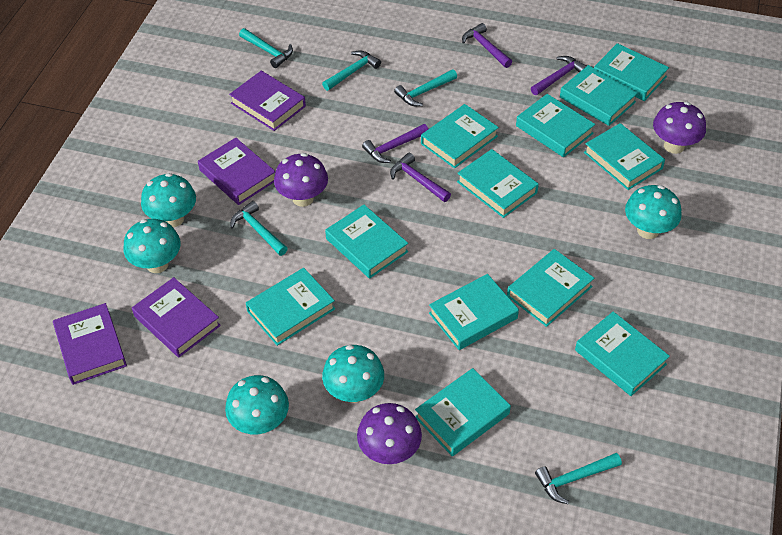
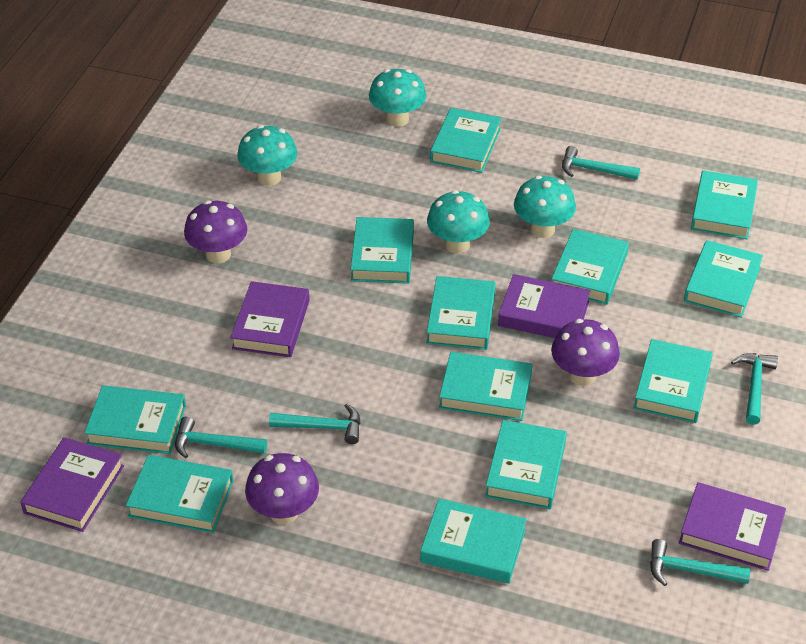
purple hammer: [362,124,428,163] [390,152,451,202] [462,23,512,68] [531,56,587,95] = 4 -> none = 0
turquoise mushroom: [124,219,181,273] [141,173,196,227] [225,375,289,434] [322,345,384,403] [625,185,682,239] = 5 -> [237,125,297,186] [369,69,426,127] [427,190,490,254] [514,176,576,238] = 4

